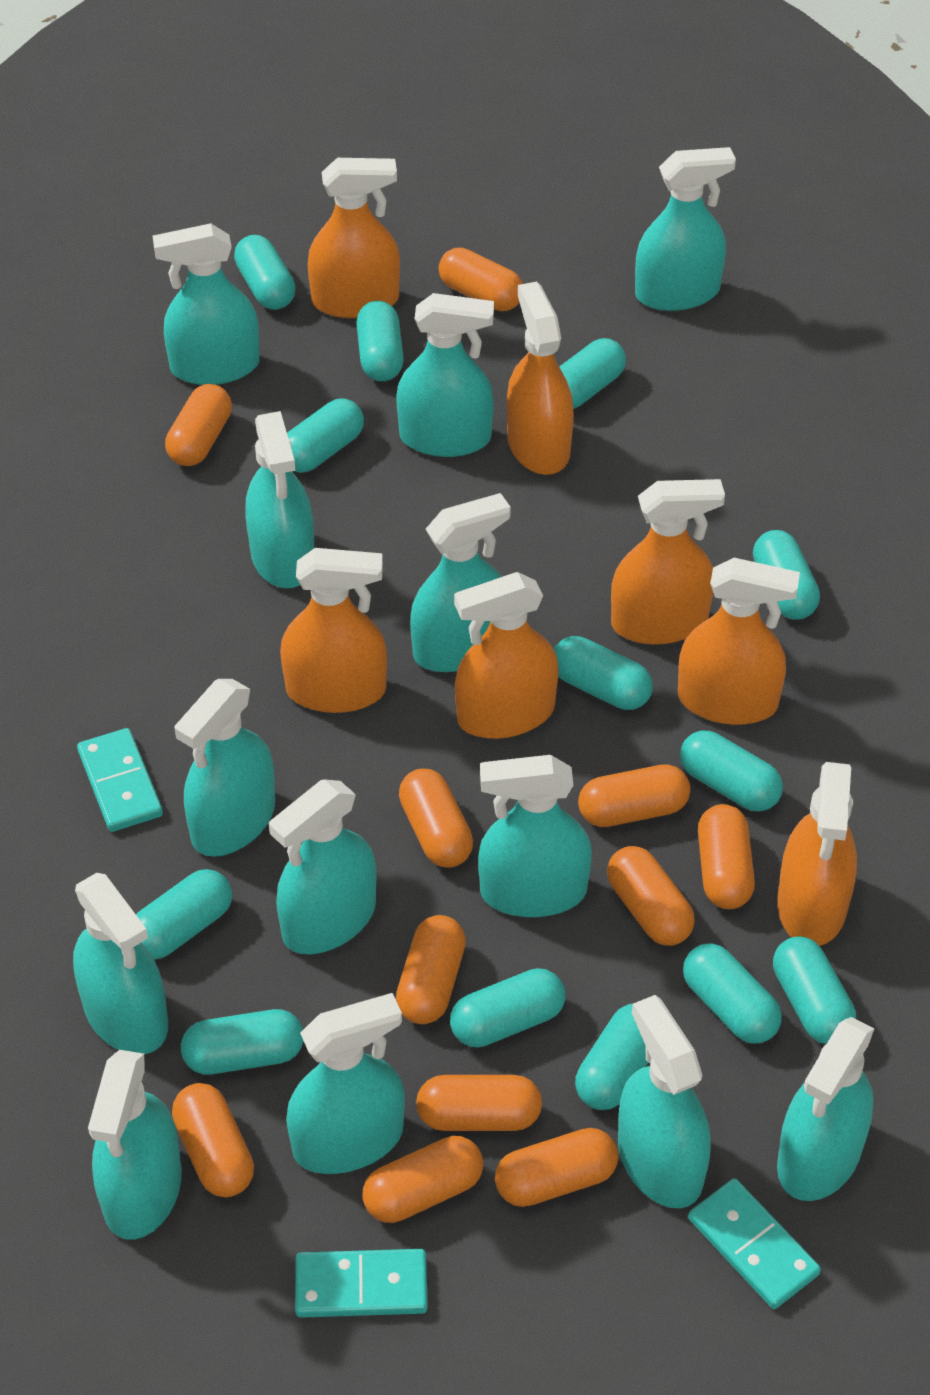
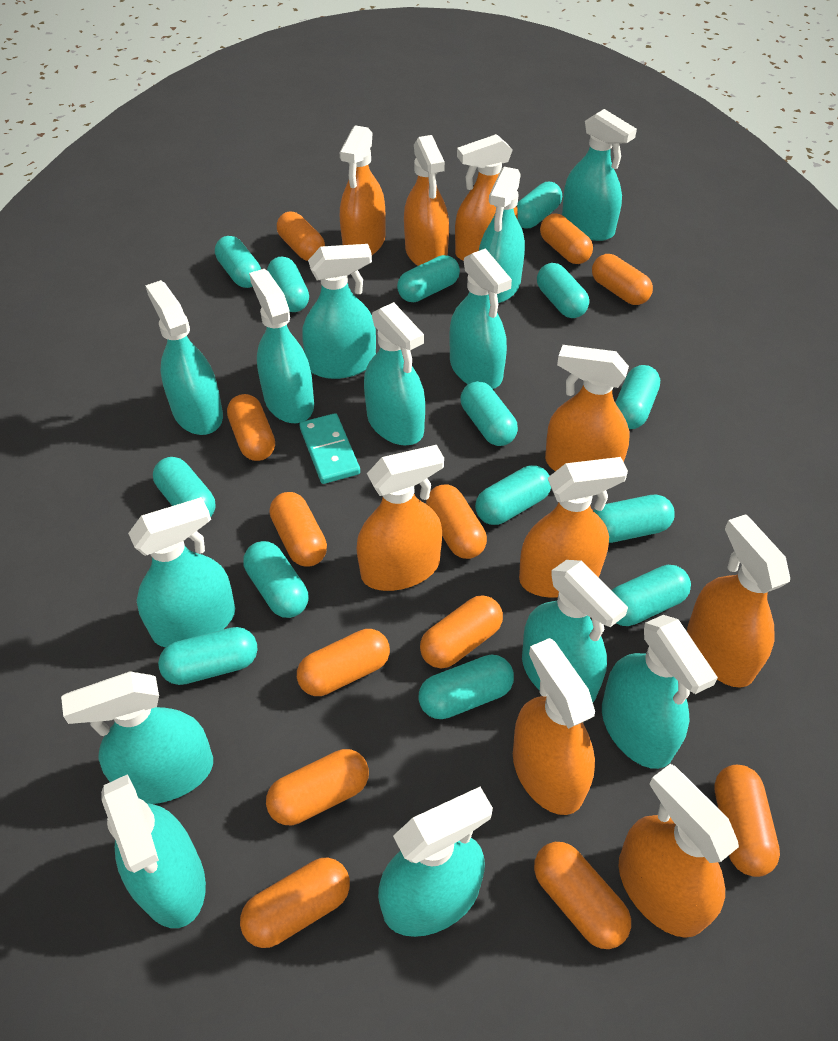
orange capsule: [165,384,232,466] [172,1083,254,1197] [363,1136,483,1223] [396,915,466,1024] [399,769,473,868] [416,1075,542,1131] [438,247,523,311] [495,1128,618,1207] [578,764,691,827] [607,846,695,946] [698,804,755,909] = 11 -> [227,394,275,461] [240,858,350,948] [266,749,369,825] [270,492,327,567] [277,212,325,261] [297,629,390,696] [420,595,503,668] [426,485,487,559] [534,842,631,949] [540,214,593,264] [592,254,653,305] [714,765,780,877] = 12
orange spray bottle: [280,548,387,713] [308,158,400,318] [454,572,559,739] [507,282,574,475] [611,479,725,645] [678,558,800,725] [777,762,857,946] = 7 -> [339,125,386,255] [357,445,444,591] [404,135,449,266] [455,134,518,261] [513,638,595,815] [519,457,628,598] [545,345,630,471] [619,764,739,938] [687,514,790,688] = 9
turquoise capsule: [136,869,232,959] [181,1009,303,1074] [234,235,296,310] [287,398,364,473] [356,301,404,381] [450,968,565,1048] [554,636,653,710] [559,338,626,409] [575,1004,648,1110] [680,731,783,811] [683,944,782,1043] [753,530,820,620] [773,936,856,1044] = 13 -> [153,457,216,517] [158,627,258,685] [215,236,261,288] [243,541,309,618] [267,257,309,312] [397,255,460,302] [418,654,514,719] [460,381,518,446] [475,465,551,525] [517,182,562,228] [537,263,589,318] [594,495,675,543] [611,565,691,626] [615,365,660,429] = 14
turquoise domino: [77,728,163,832] [295,1249,428,1318] [688,1178,821,1309] = 3 -> [300,413,360,484] = 1

